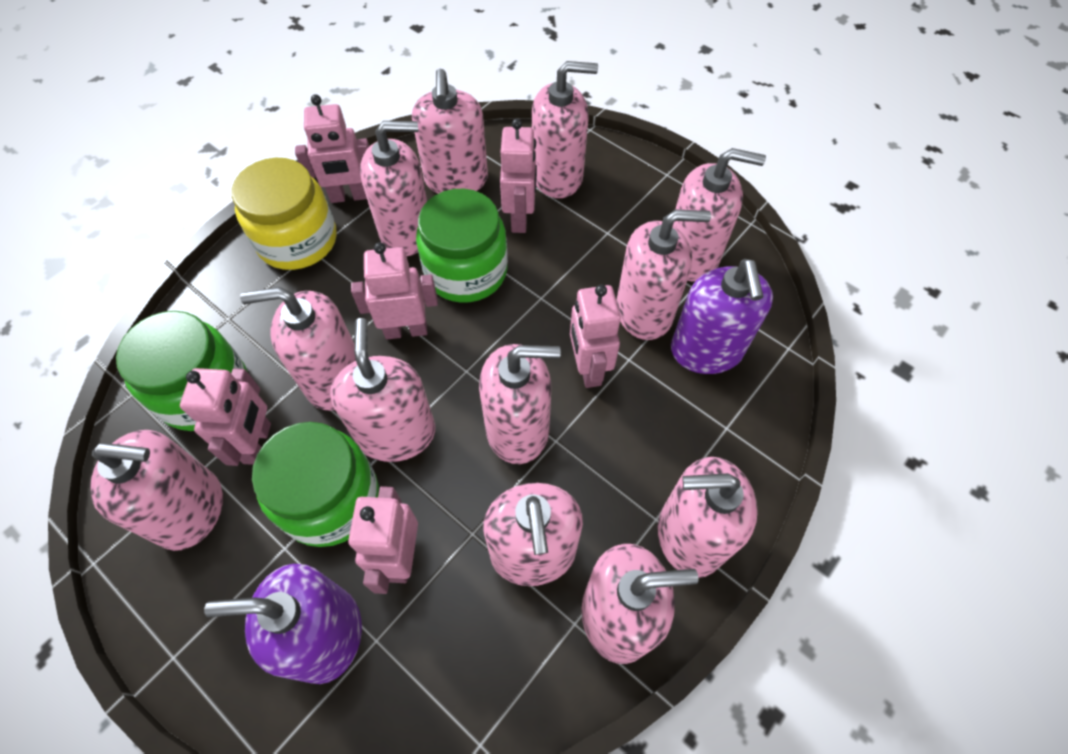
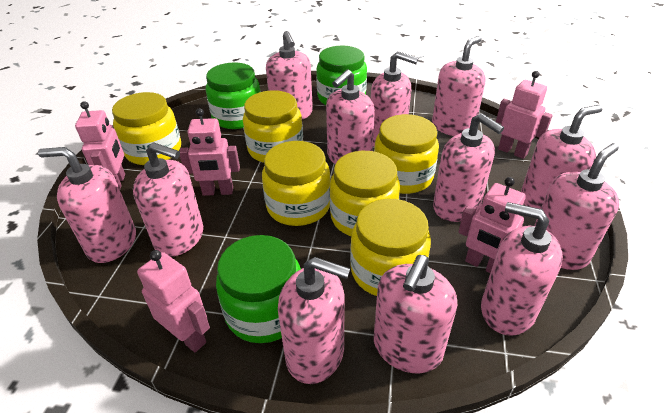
pink robot: [180,368,271,466] [295,94,369,203] [348,486,418,594] [351,242,438,339] [500,118,537,233] [570,284,621,388] = 6 -> [75,101,125,189] [137,250,210,352] [179,108,240,196] [458,177,526,273] [496,71,553,159] = 5
purple soap dispenser: [204,564,362,684] [671,259,773,374] = 2 -> none = 0
yellow jar: [232,158,337,270] = 1 -> [112,92,181,165] [243,90,303,163] [262,141,331,226] [329,151,400,236] [350,199,431,296] [374,114,439,194] = 6

